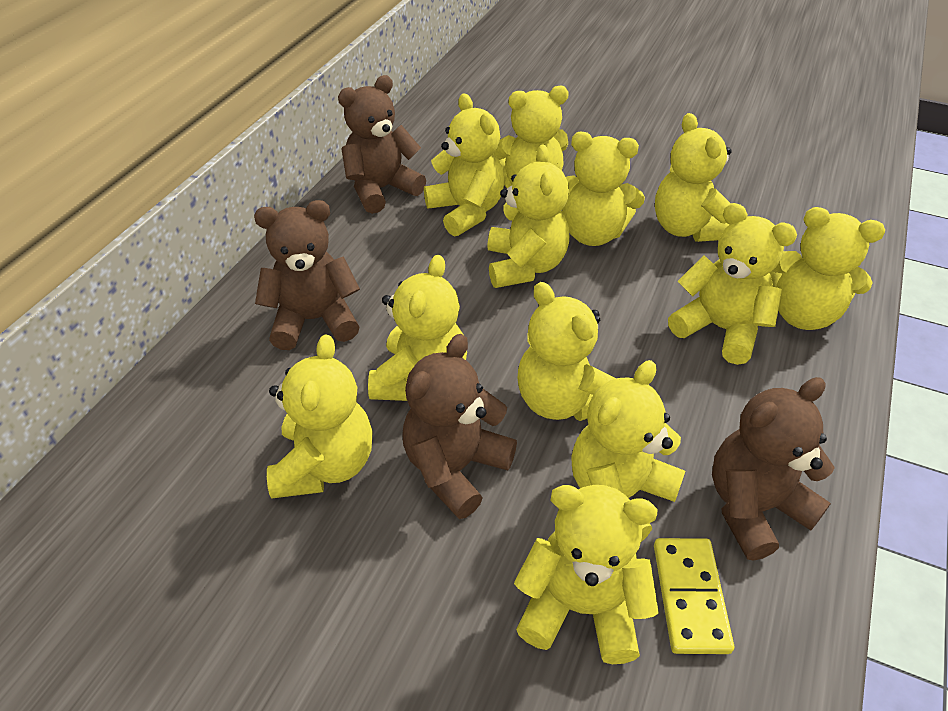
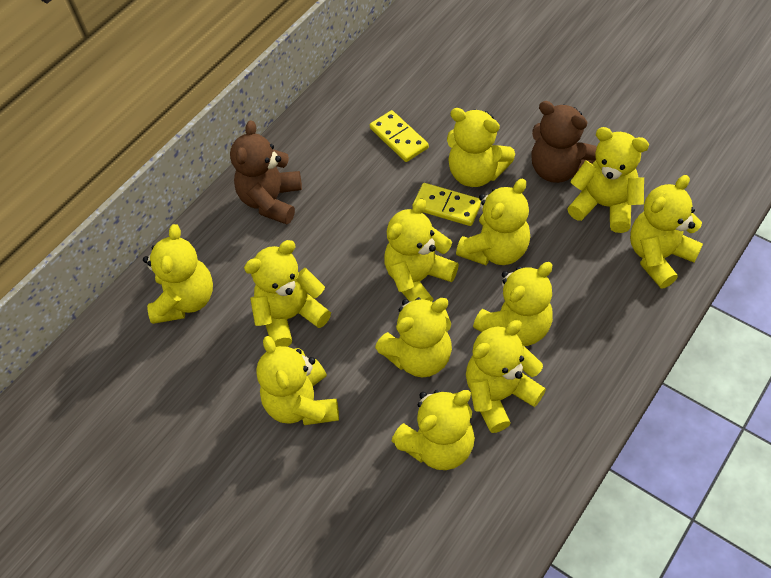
brown teddy bear: [254,200,360,350] [338,75,426,214] [402,334,517,519] [712,377,835,561] = 4 -> [230,120,302,224] [532,101,597,183] = 2
yellow domino: [654,538,734,654] = 1 -> [370,110,429,162] [412,183,481,226] = 2

